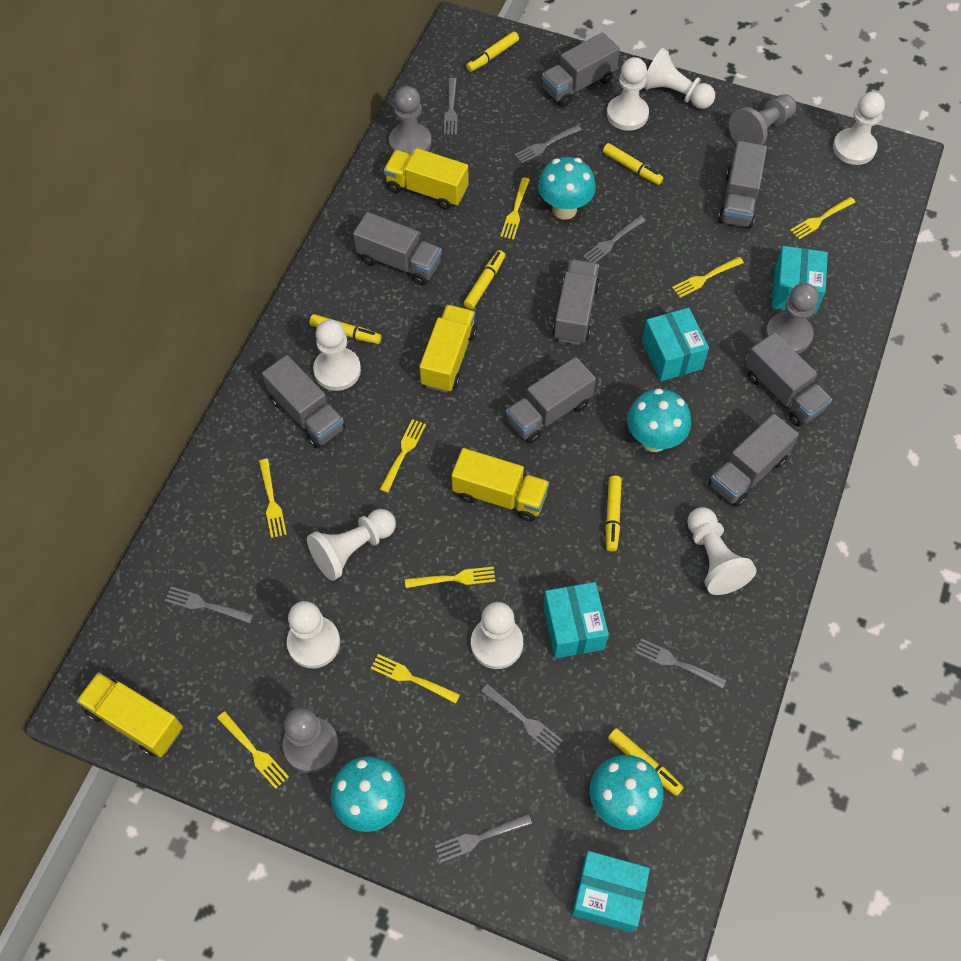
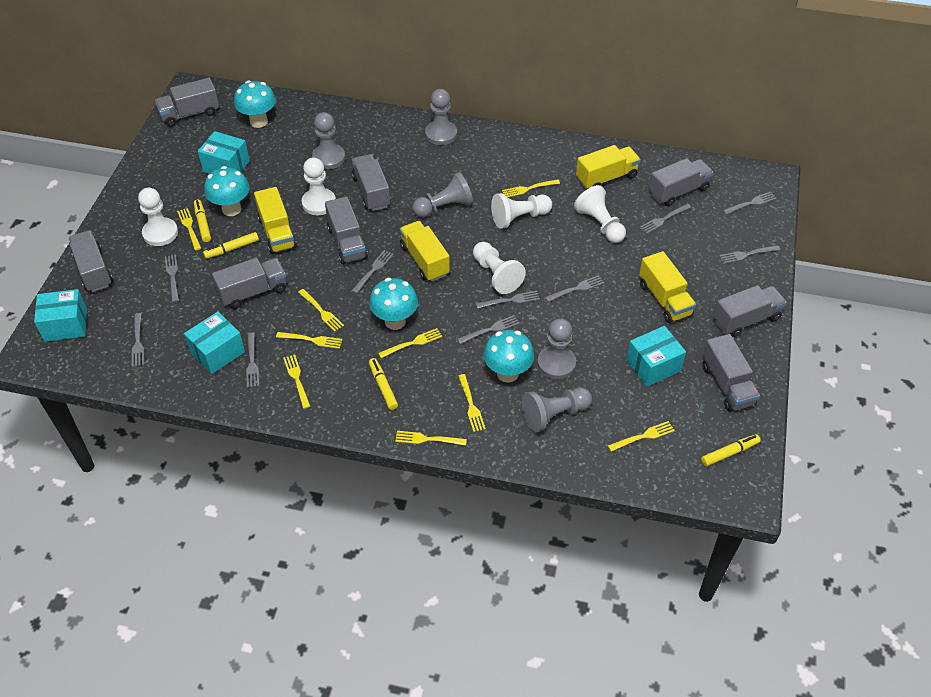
grey fork: [165,586,253,623] [435,814,532,863] [444,78,458,135] [481,684,563,754] [515,125,582,163] [583,216,646,263] [635,638,726,689] = 7 -> [132,313,144,367] [165,255,179,302] [246,332,259,388] [352,250,394,294] [457,315,520,344] [476,291,540,309] [545,275,604,302] [640,204,691,234] [719,245,780,264] [722,192,777,215] = 10
grey pawn: [283,708,338,773] [389,86,432,155] [729,94,796,145] [765,283,819,354] = 4 -> [312,112,345,169] [412,172,473,218] [425,89,457,145] [522,387,592,432] [537,318,576,379] = 5
white pawn: [287,601,340,668] [307,509,396,581] [313,319,361,391] [471,602,523,669] [607,57,649,131] [644,48,715,109] [687,507,756,595] [833,92,885,165] = 8 -> [138,188,178,246] [302,157,336,215] [473,242,526,294] [491,193,552,229] [574,185,626,243] = 5
yellow fork: [217,711,289,789] [259,459,287,538] [371,654,460,704] [380,419,426,493] [405,566,495,588] [500,177,530,240] [672,257,744,298] [790,197,856,239] = 8 -> [177,208,201,251] [276,332,342,349] [283,354,310,409] [298,289,344,332] [378,328,442,358] [395,431,467,446] [458,374,486,432] [502,179,560,197] [608,421,675,452] = 9
yellow marker: [310,314,382,344] [464,250,505,309] [466,31,519,72] [603,143,663,185] [605,476,622,552] [608,728,683,796] = 6 -> [194,199,211,242] [203,232,259,259] [369,358,398,410] [701,434,761,466] = 4

